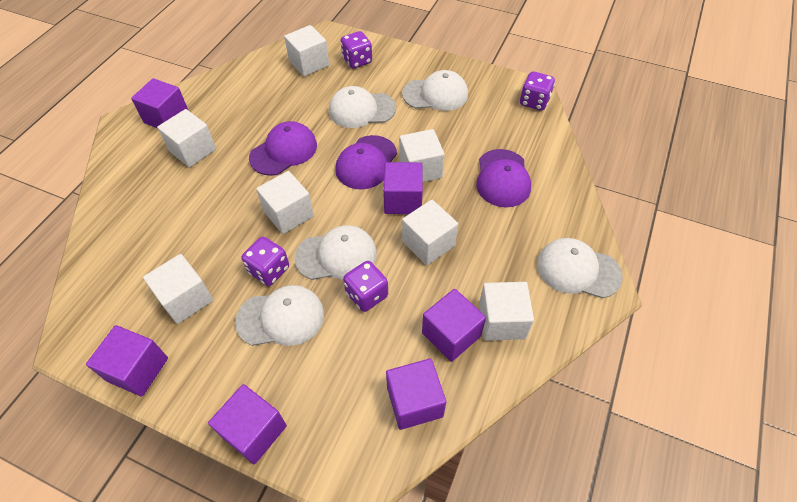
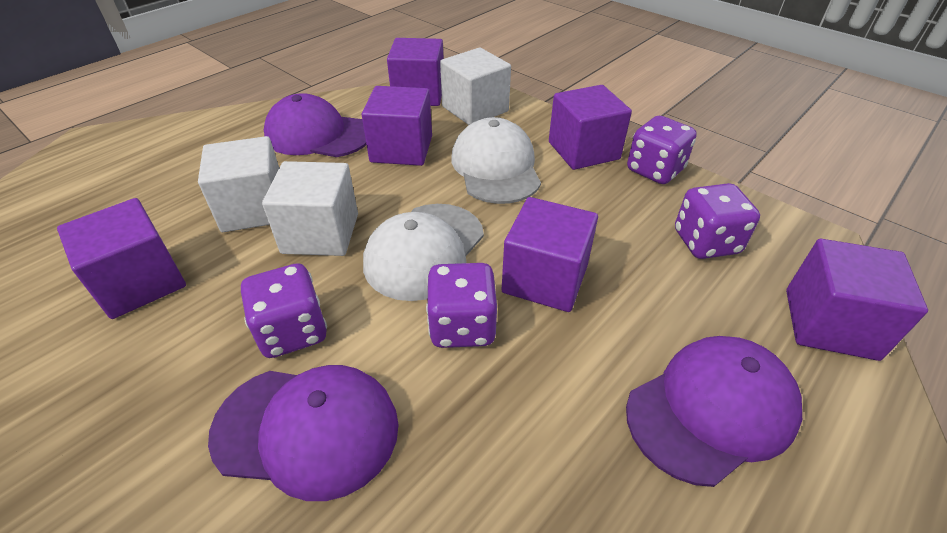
white cap: [235,285,324,346] [294,225,376,280] [329,86,396,128] [402,70,468,111] [537,238,623,298] = 5 -> [363,204,484,301] [451,117,541,204] = 2
white cube: [143,254,213,324] [157,109,216,167] [256,171,314,234] [284,25,329,76] [399,129,445,182] [402,200,458,265] [479,282,534,341] = 7 -> [198,136,279,232] [262,161,358,256] [440,47,511,125] = 3

